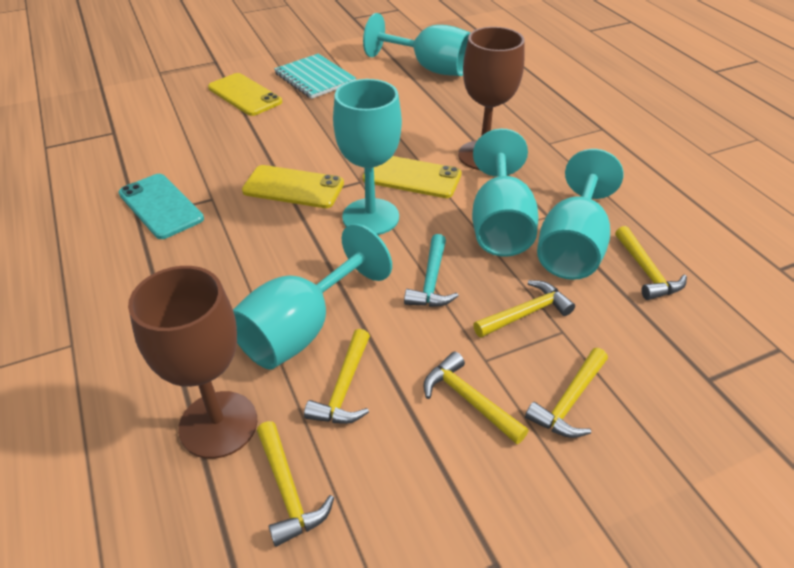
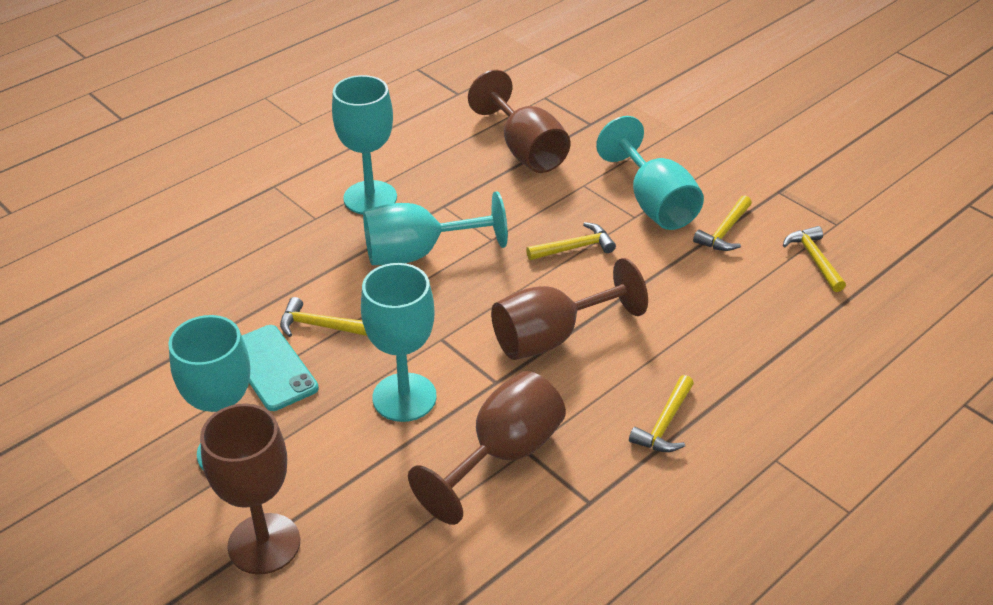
brown goblet: [128,266,257,459] [458,27,525,170] = 2 -> [200,403,300,574] [408,371,566,525] [468,70,570,173] [491,258,648,360] = 4
turquoise hammer: [404,234,459,307] = 1 -> none = 0
turquoise notebook: [274,54,356,99] = 1 -> none = 0
yellow hammer: [257,421,334,547] [304,329,370,424] [423,351,529,444] [473,280,575,338] [525,348,608,438] [615,226,687,300] = 6 -> [280,297,367,337] [526,222,616,260] [629,375,694,452] [693,195,752,251] [783,226,846,292] = 5
yellow phone: [208,73,282,116] [242,165,344,208] [363,156,462,198] = 3 -> none = 0

